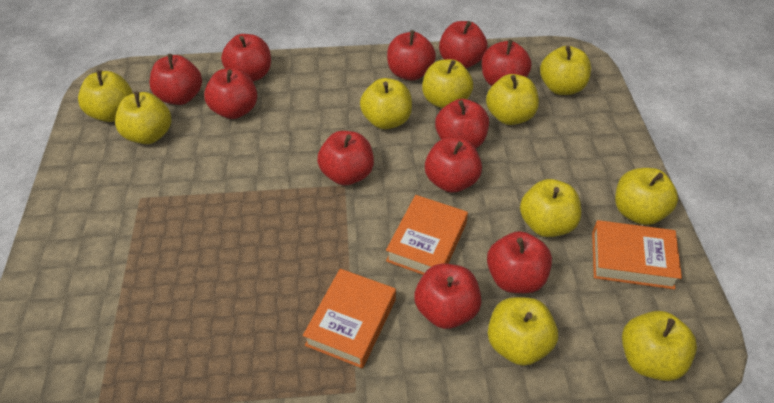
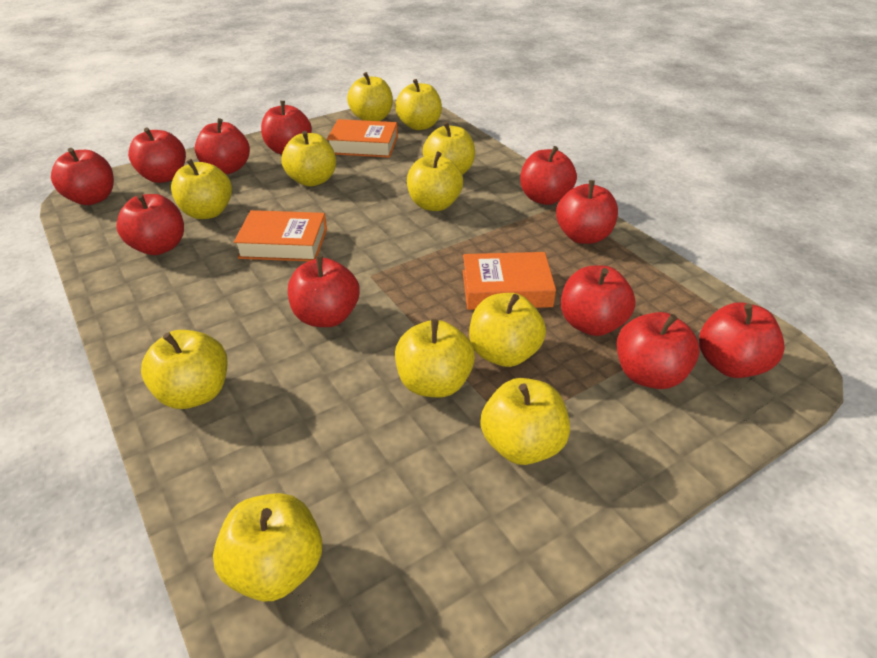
yellow apple: [78,70,133,122] [115,92,171,144] [360,78,412,129] [422,59,473,108] [486,74,539,125] [488,297,558,366] [520,179,581,237] [540,46,591,95] [615,168,678,225] [622,311,697,381] = 10 -> [141,330,227,409] [171,159,232,219] [213,493,322,601] [281,131,336,187] [347,72,393,121] [395,79,442,130] [395,319,475,398] [407,152,463,211] [423,122,475,175] [469,293,546,367] [480,378,570,465] = 11

